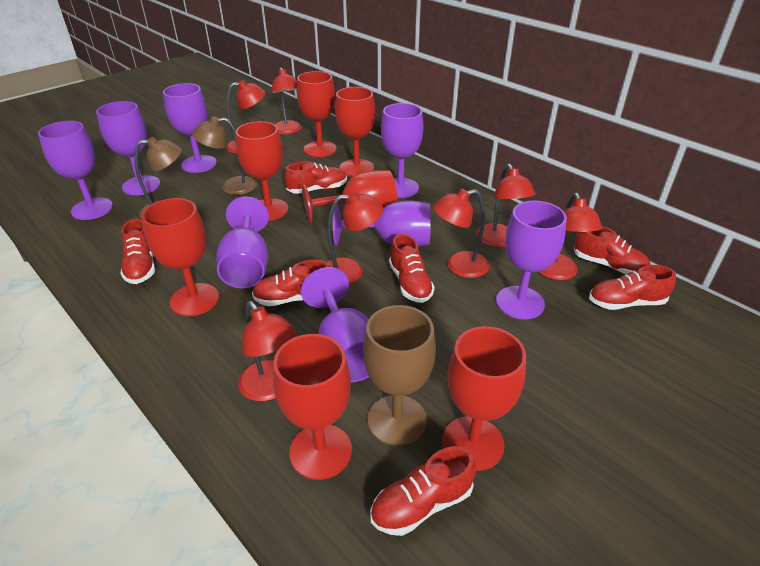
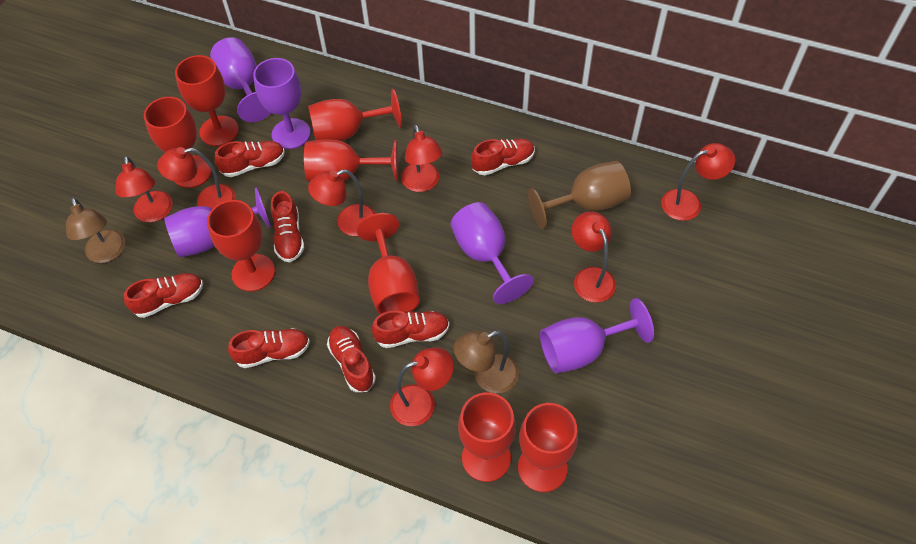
purple goblet: [38,121,113,220] [96,101,160,195] [163,83,217,173] [216,196,269,288] [300,267,369,383] [333,201,431,246] [381,103,424,198] [496,201,567,319] = 8 -> [164,188,271,258] [210,37,271,122] [253,58,311,149] [451,202,534,304] [540,298,654,373] = 5
red goblet: [142,198,219,316] [236,121,289,221] [273,334,352,480] [297,71,337,157] [302,170,397,224] [335,87,375,177] [442,326,526,471] = 7 -> [144,97,212,188] [175,55,239,146] [207,200,275,292] [304,139,398,182] [308,89,402,141] [356,213,420,314] [458,392,516,482] [518,403,578,492] = 8

